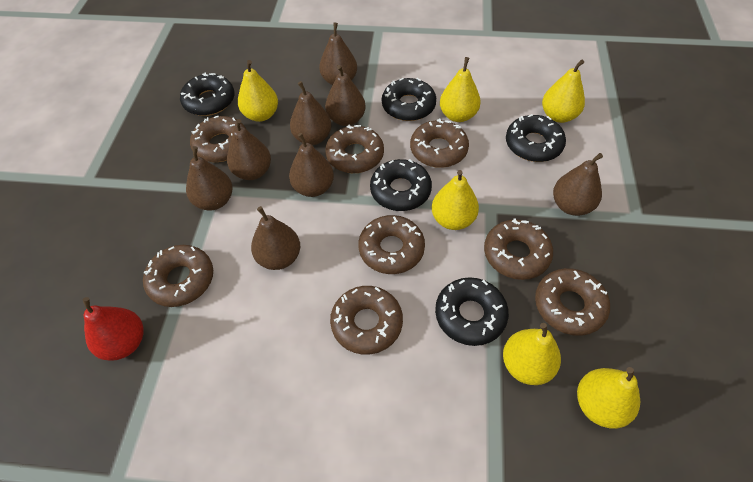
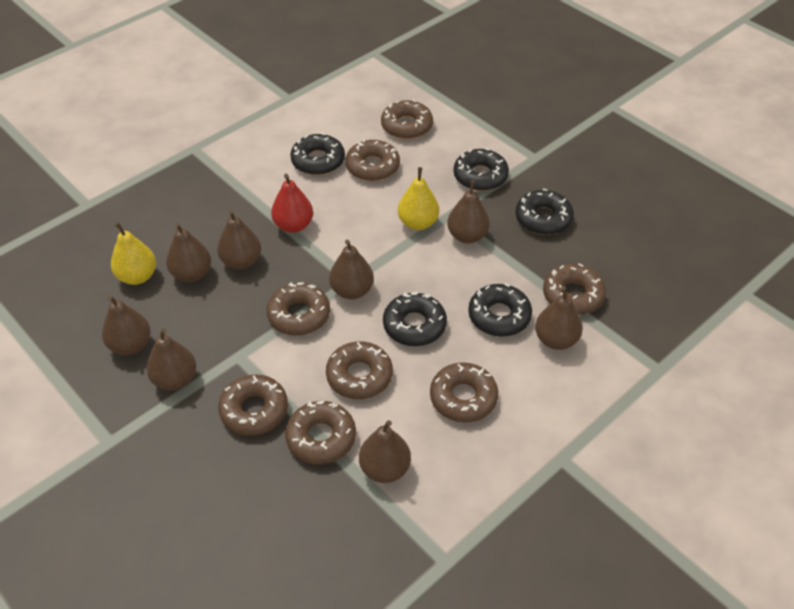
yellow pear: [238,60,278,122] [432,170,479,230] [440,57,481,122] [503,323,561,385] [542,59,585,123] [577,367,640,429] = 6 -> [111,222,156,285] [398,167,439,230] = 2

